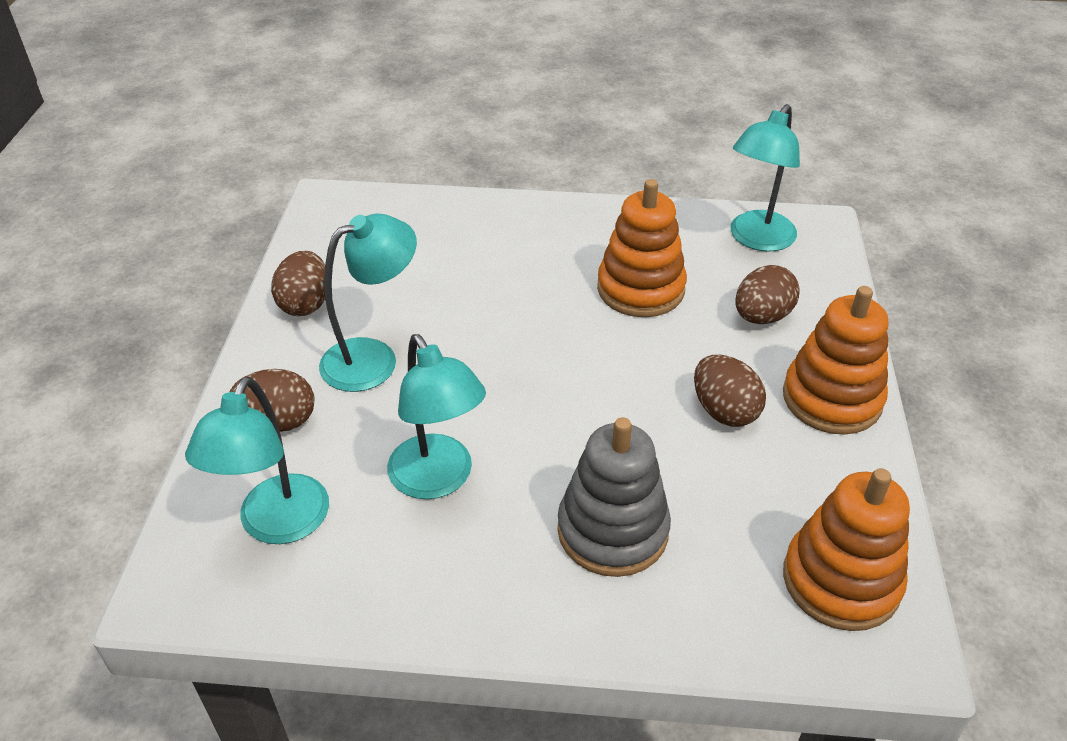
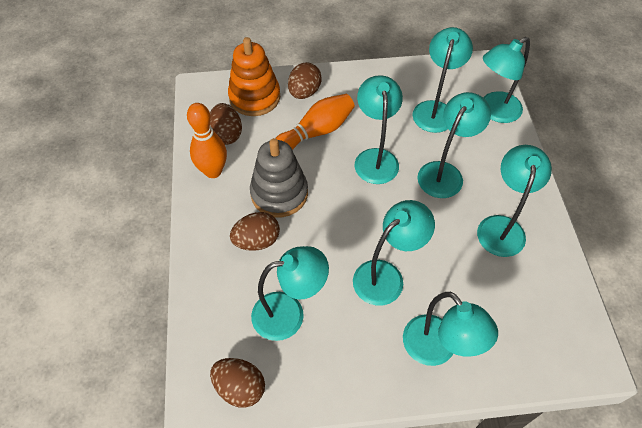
orange bowling pin: none = 0 -> [187,103,227,178] [275,94,355,150] = 2
orange stacking toy: [597,179,687,317] [783,286,888,435] [783,468,910,631] = 3 -> [228,37,280,116] = 1
turquoise lamp: [185,377,329,544] [319,214,417,392] [387,334,486,499] [730,104,800,252] = 4 -> [251,246,329,341] [353,200,435,306] [355,75,403,184] [403,292,498,366] [412,27,473,133] [417,92,491,198] [477,145,552,257] [483,37,530,123] = 8

